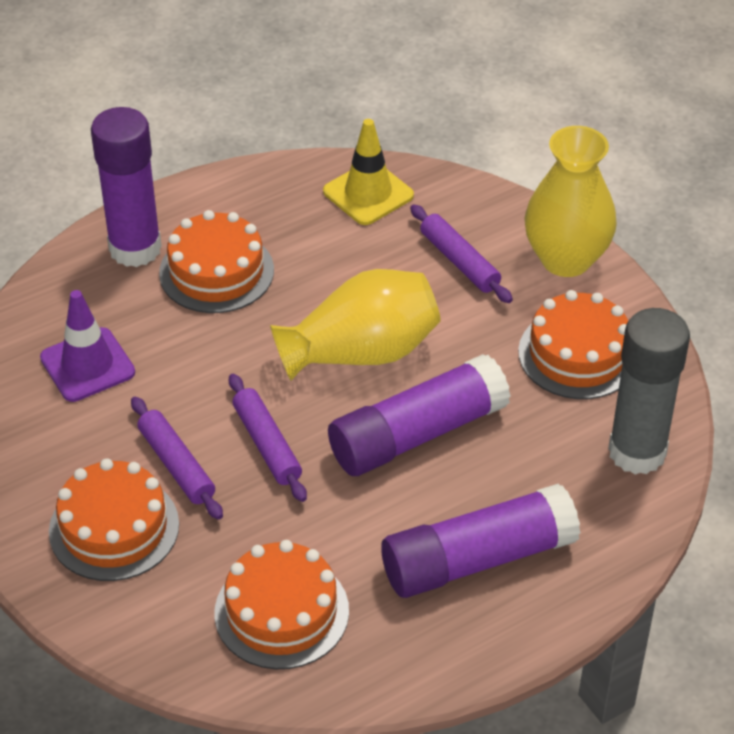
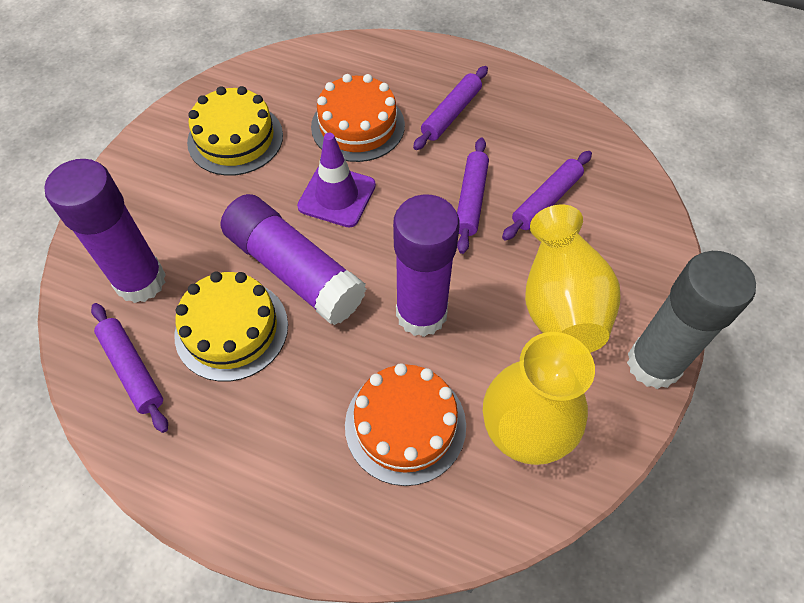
orange cake: [49,458,179,581] [159,210,274,313] [214,540,349,669] [518,290,628,399] = 4 -> [311,74,405,162] [345,363,466,486] = 2
purple rolling pin: [131,397,223,520] [229,374,307,502] [410,204,513,303] = 3 -> [91,303,168,433] [413,66,488,150] [457,138,489,254] [502,151,592,240] = 4
yellow cake: none = 0 -> [174,272,288,382] [187,86,283,176] = 2
yellow traffic cone: [323,119,414,225] = 1 -> none = 0

